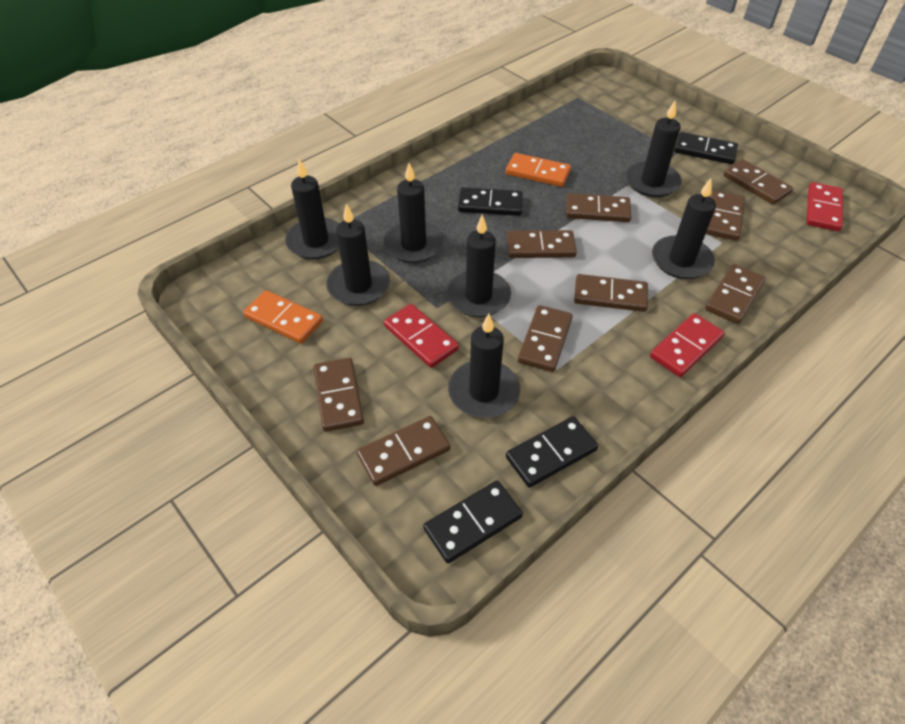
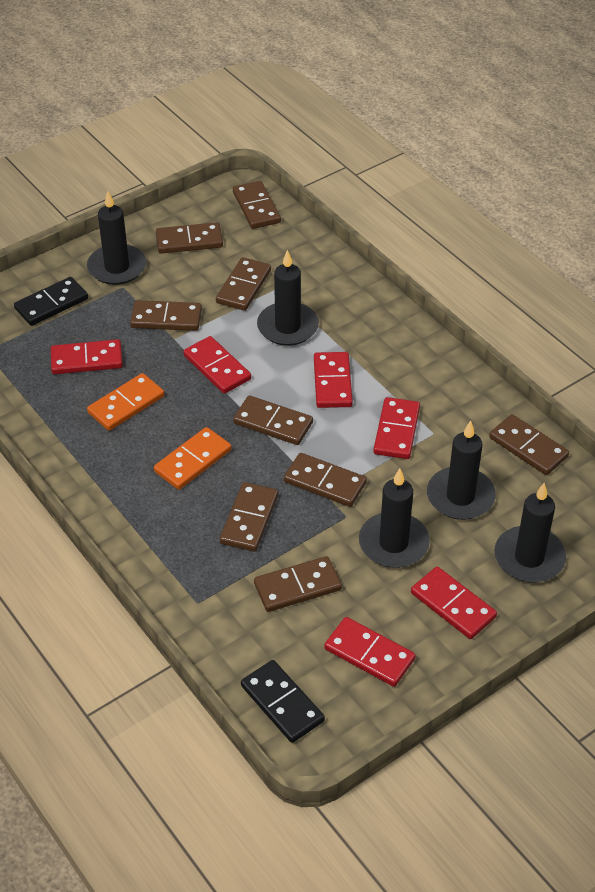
black candle: [285,159,339,259] [326,203,390,306] [384,163,444,263] [447,214,511,317] [448,314,520,418] [626,101,682,197] [652,178,716,279] = 7 -> [87,191,146,285] [257,250,319,346] [359,468,430,568] [427,421,496,520] [494,483,566,583] = 5
black domino: [423,481,523,563] [458,187,523,216] [506,416,598,488] [674,132,738,164] = 4 -> [14,277,88,326] [241,660,325,743] = 2
red domino: [384,304,459,368] [650,313,724,377] [806,182,843,231] = 3 -> [51,339,123,374] [183,336,251,394] [314,352,353,408] [324,617,416,687] [373,397,420,459] [411,567,497,639] = 6

